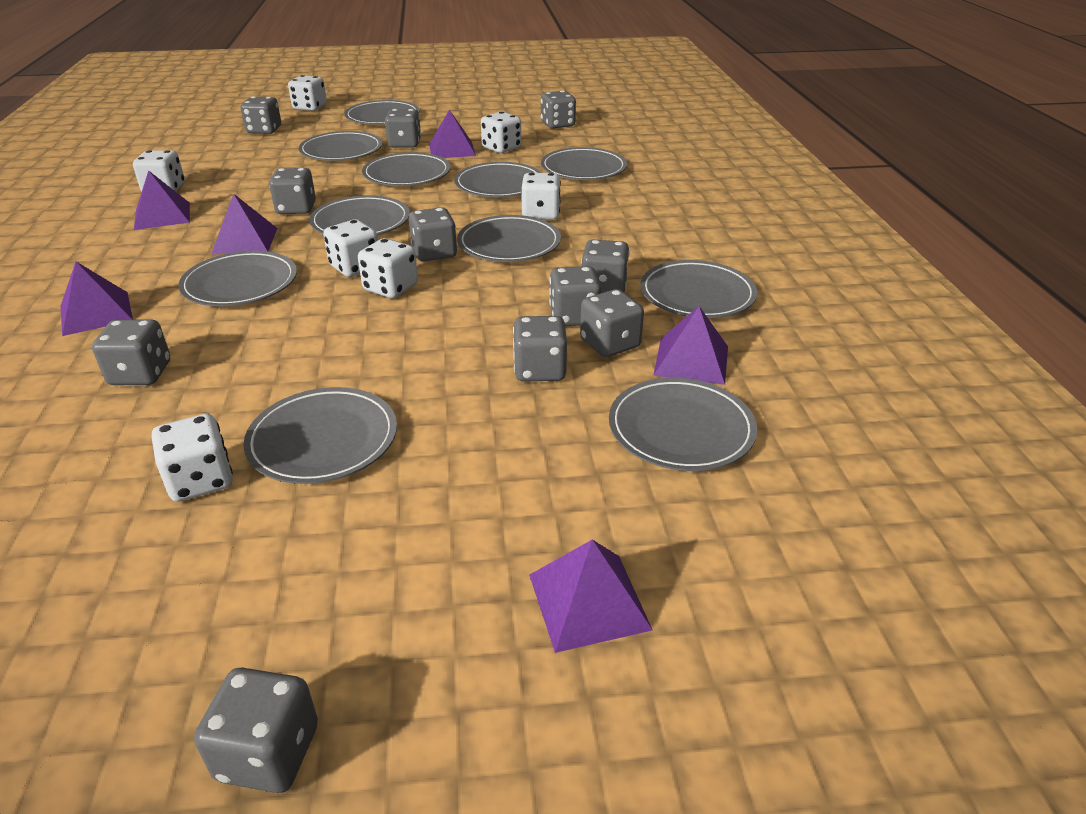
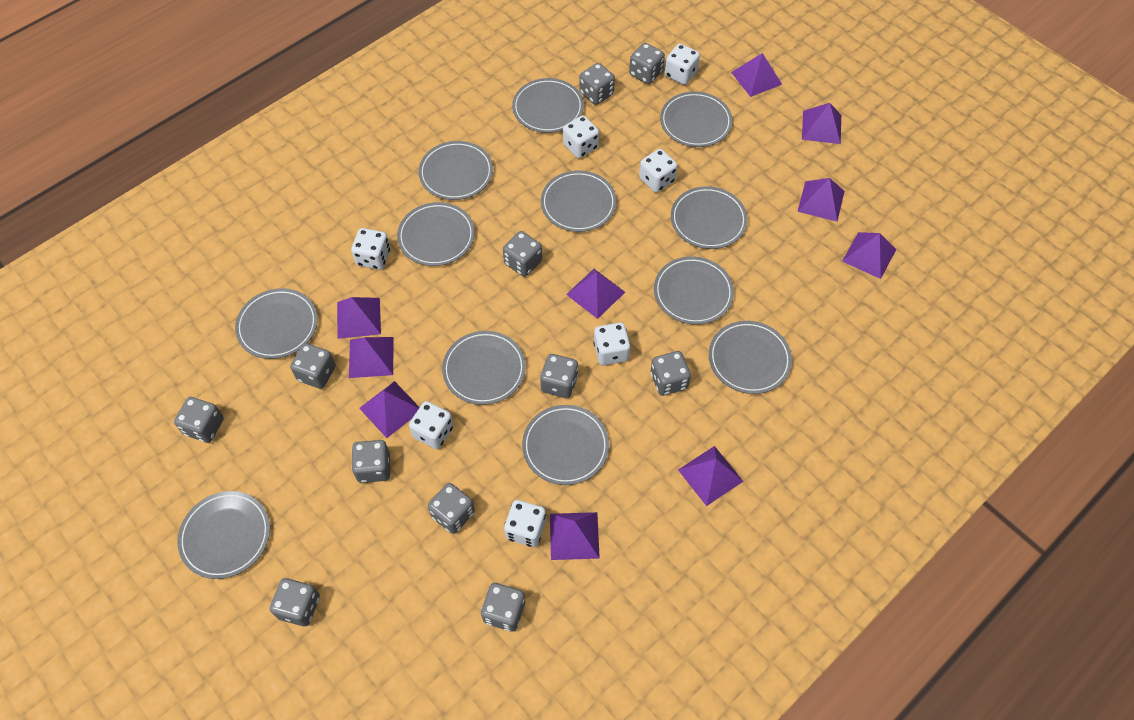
grey plate: [178,251,297,306] [243,387,397,484] [299,131,383,161] [309,195,410,235] [344,100,420,125] [362,152,450,186] [454,162,542,197] [457,215,561,262] [541,147,627,180] [609,378,757,471] [640,260,757,318] = 11 -> [177,491,270,579] [235,288,318,359] [397,202,475,266] [418,141,493,200] [442,331,526,405] [512,78,584,133] [522,405,609,485] [541,171,617,232] [654,256,734,325] [660,91,733,147] [671,186,748,249] [709,321,792,394] = 12
purple pyramid: [60,262,133,336] [134,170,190,230] [211,194,277,254] [429,110,476,158] [529,540,652,653] [653,306,728,385] = 6 -> [337,297,381,339] [349,337,394,378] [359,381,420,438] [550,512,600,560] [566,269,625,319] [678,446,743,506] [731,53,782,97] [797,178,845,222] [802,103,841,144] [842,232,897,279] = 10

